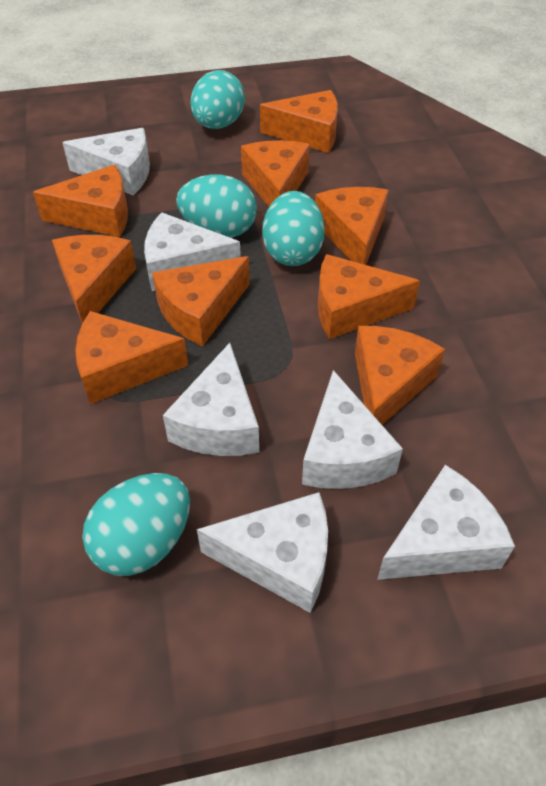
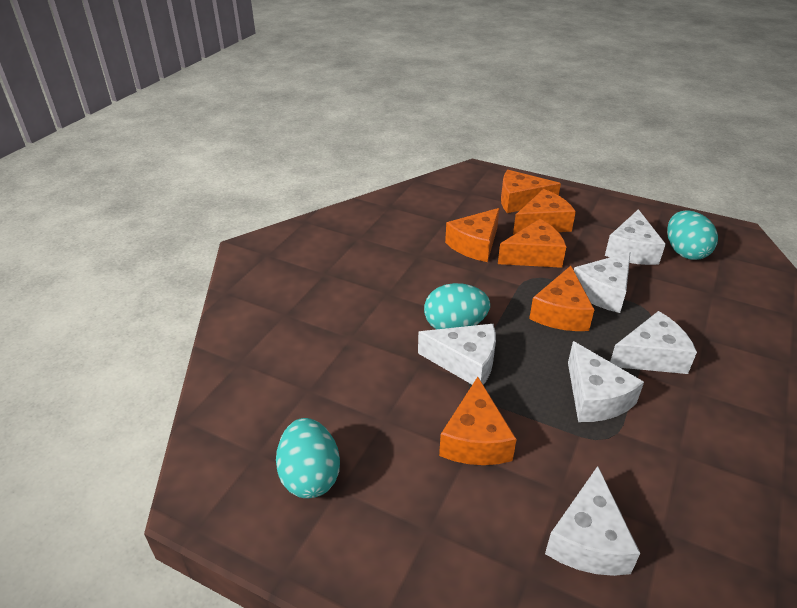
orange cheese: [33,165,128,237] [52,235,136,323] [75,311,188,404] [152,256,250,346] [241,140,310,206] [260,90,338,153] [315,187,388,265] [318,254,420,339] [355,326,445,425] = 9 -> [439,377,517,465] [445,208,500,262] [498,219,566,268] [501,170,561,213] [513,189,576,235] [529,266,595,331] = 6
turquoise egg: [82,473,190,576] [176,174,257,238] [190,70,245,129] [262,191,325,266] = 4 -> [276,418,340,498] [424,283,490,329] [667,210,718,260] = 3

